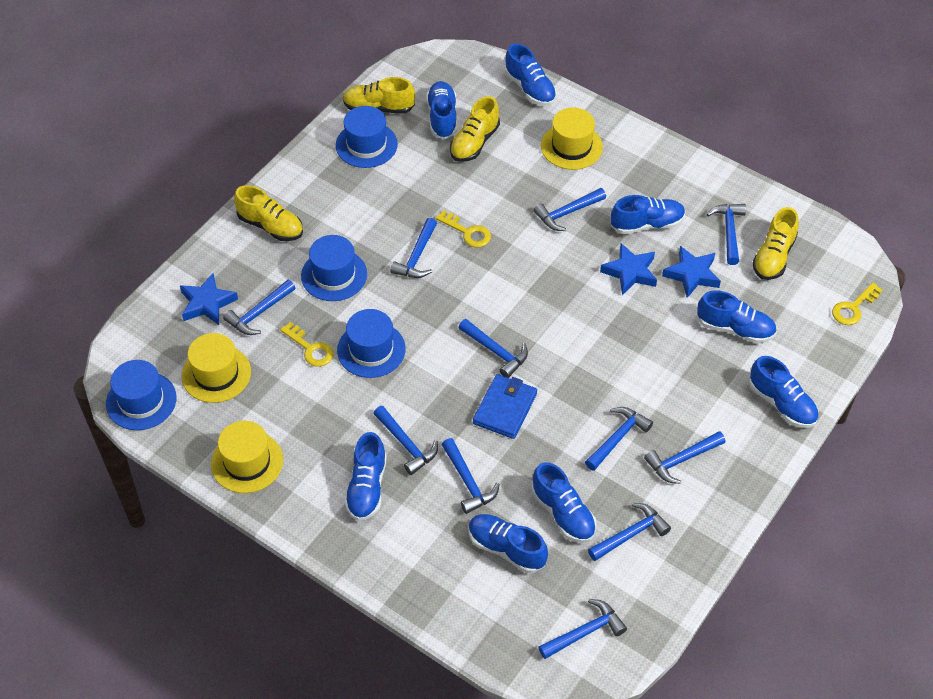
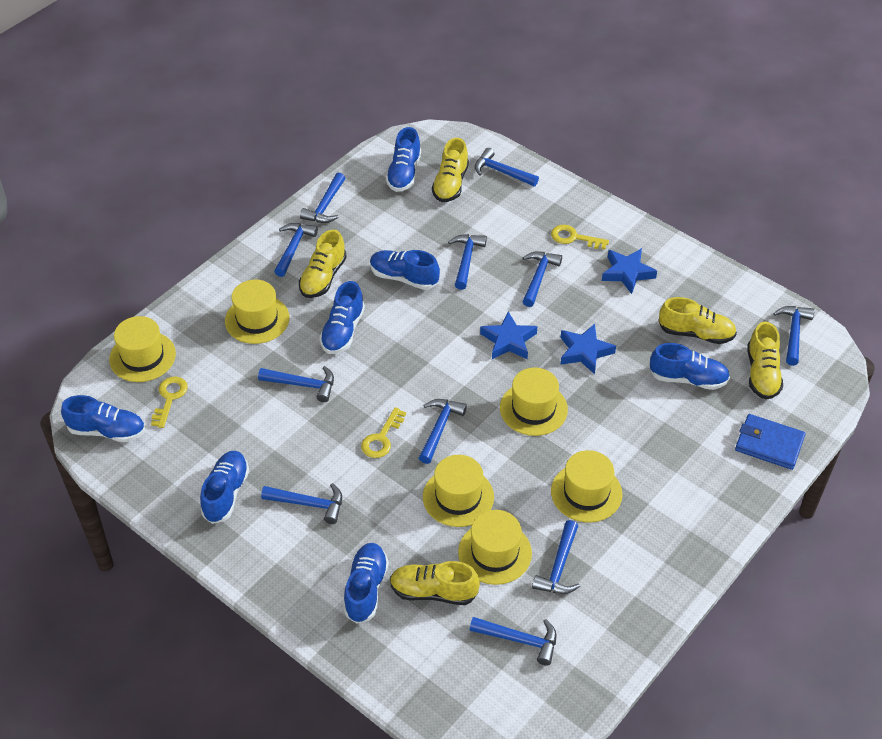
blue hat: [106,360,176,430] [301,235,367,301] [336,106,398,168] [337,309,406,378] = 4 -> none = 0
blue shoe: [344,432,387,521] [426,81,457,139] [469,514,548,573] [505,44,557,106] [532,462,596,543] [611,195,686,234] [697,290,777,343] [749,356,818,428] = 8 -> [61,395,145,442] [200,451,249,524] [320,281,365,354] [343,543,389,624] [370,250,440,290] [386,127,421,192] [649,343,730,390] = 7
yellow hat: [181,333,251,403] [211,421,283,493] [541,108,603,170] = 3 -> [109,316,176,382] [225,280,289,344] [423,455,494,527] [458,510,532,585] [500,367,568,436] [551,450,622,522] = 6
yellow shoe: [234,185,303,241] [343,77,415,114] [450,96,500,162] [752,207,799,280] = 4 -> [299,230,347,298] [390,561,480,605] [432,138,469,202] [659,297,737,344] [747,321,783,400] = 5

